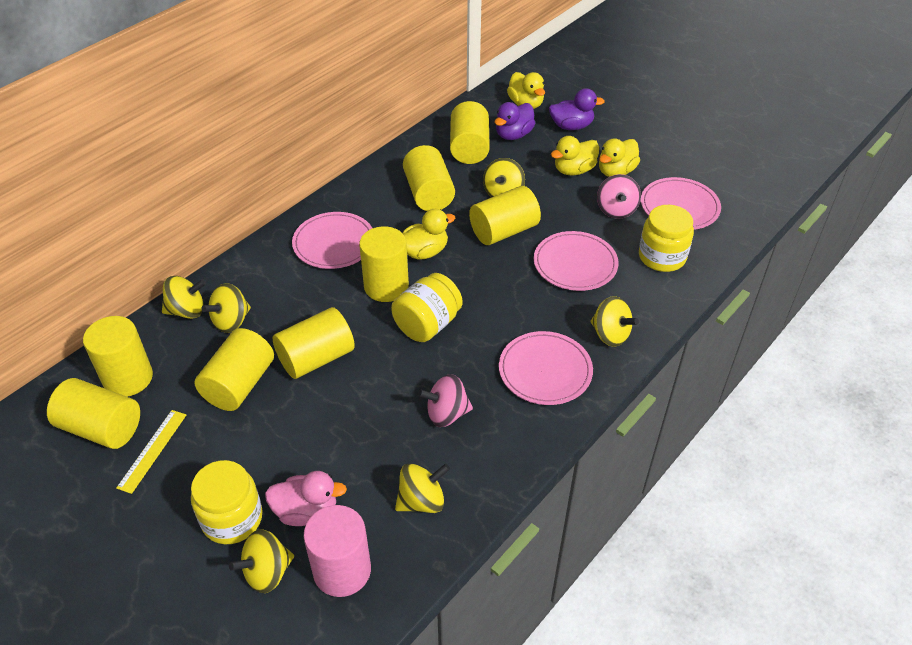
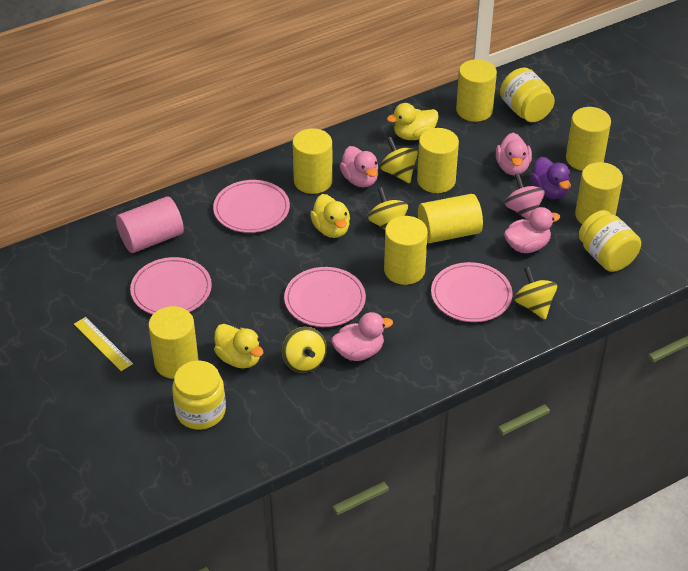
pink duck: [265,471,347,526] = 1 -> [331,312,393,361] [340,146,379,187] [496,133,532,176] [504,207,560,253] = 4
pink spinning top: [418,374,473,427] [597,174,641,219] = 2 -> [505,173,545,220] = 1
purple duck: [495,102,535,140] [549,88,605,130] = 2 -> [530,157,571,199] = 1
yellow duck: [403,209,455,260] [507,72,545,109] [551,136,599,175] [599,138,640,177] = 4 -> [214,324,264,368] [310,194,350,238] [387,103,439,140] = 3
yellow spinning top: [162,276,206,319] [202,283,251,333] [229,529,294,593] [395,463,450,513] [483,158,525,197] [590,296,639,347] = 6 -> [282,327,327,373] [368,187,408,230] [380,137,418,183] [514,267,557,320] = 4

